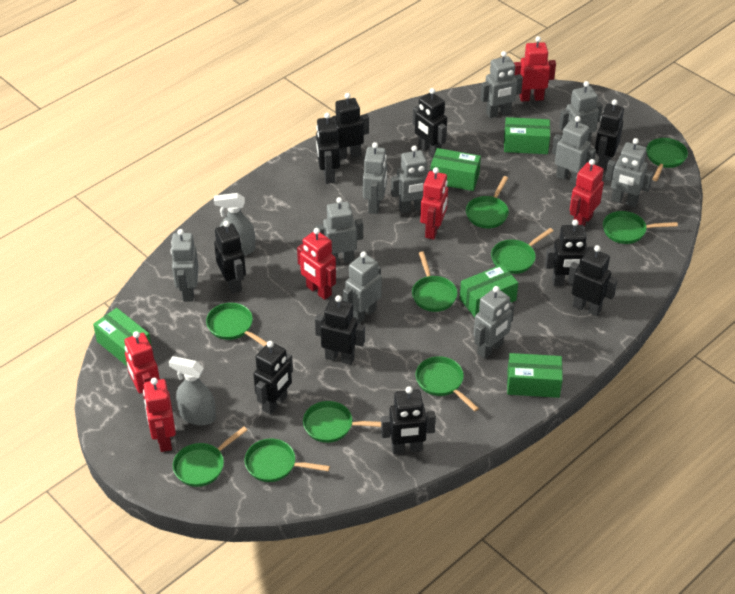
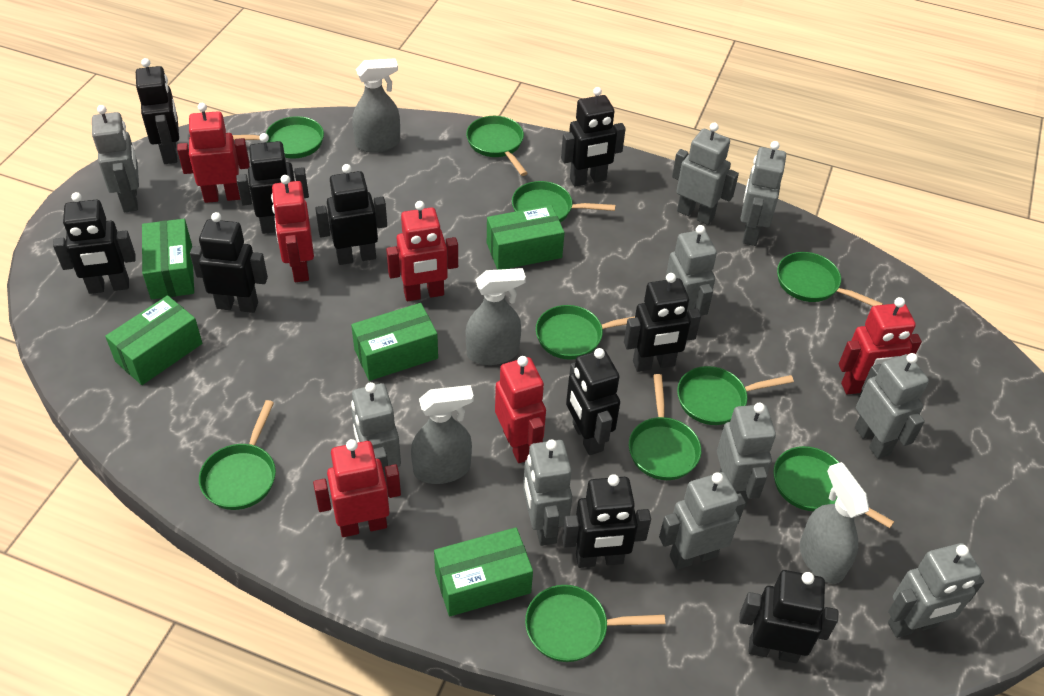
grey spray bottle: [169,356,216,425] [214,193,255,256] = 2 -> [352,58,400,153] [411,385,474,484] [466,268,526,365] [800,462,869,584] = 4

